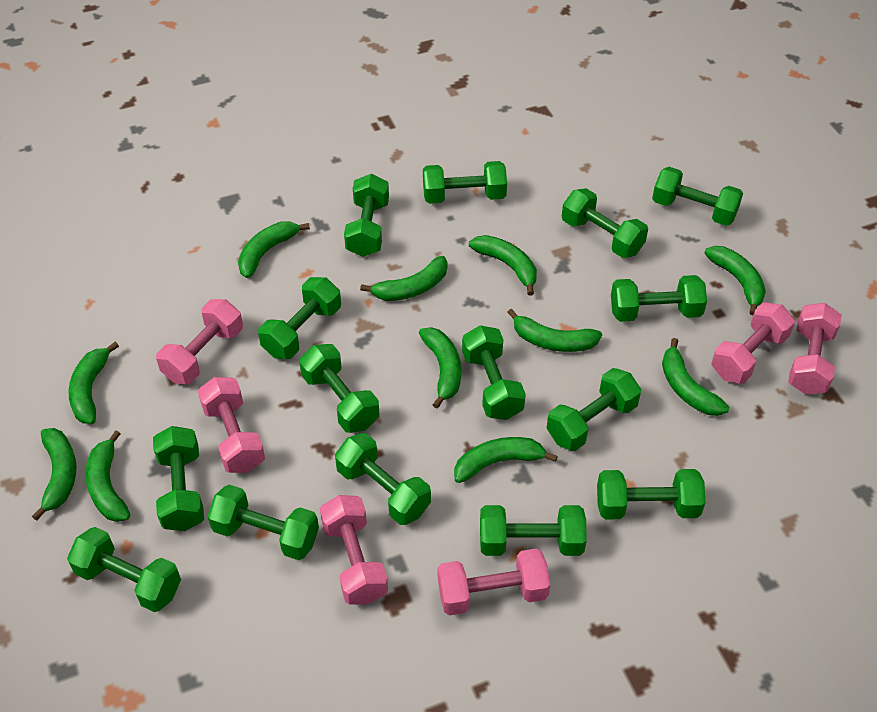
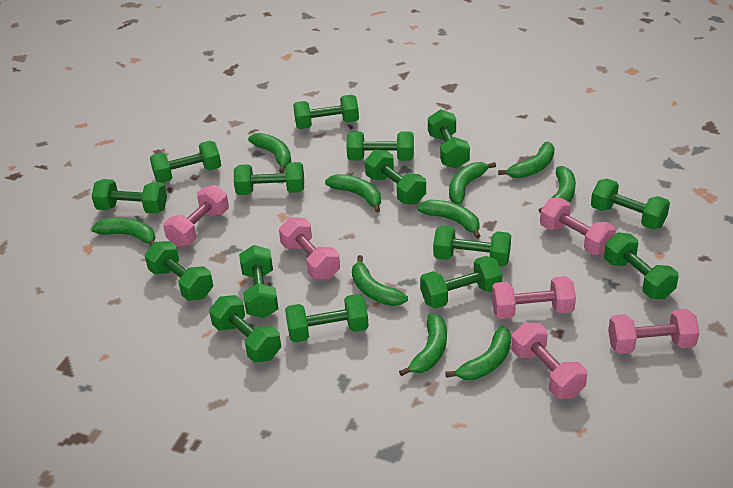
green banana: [32,428,76,521] [69,342,119,424] [86,430,130,522] [238,221,310,278] [360,256,448,301] [419,327,461,408] [454,437,558,483] [469,235,537,296] [507,309,602,352] [662,338,729,416] [704,246,766,315] = 11 -> [91,218,155,246] [248,133,291,173] [325,174,381,213] [352,255,408,306] [399,313,447,376] [417,200,480,239] [445,326,511,380] [449,162,496,204] [498,142,555,178] [539,166,576,213] = 10

